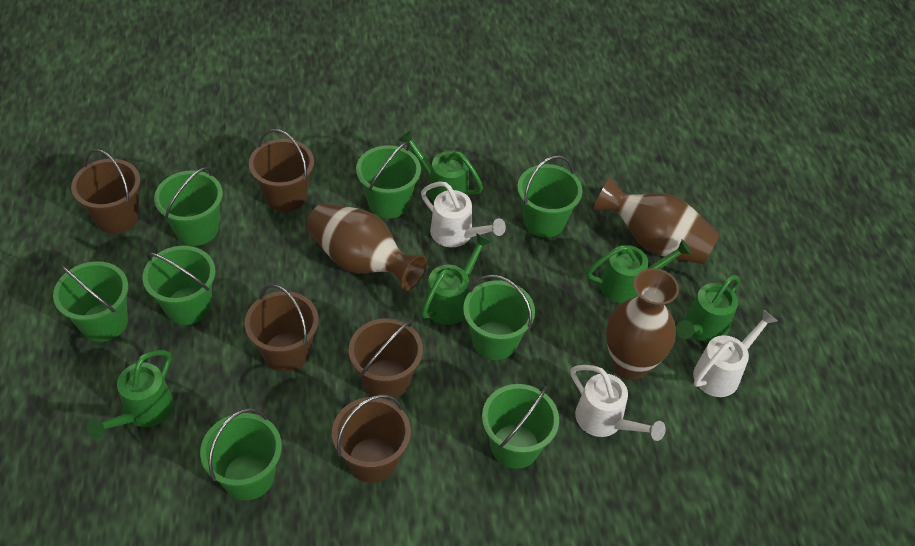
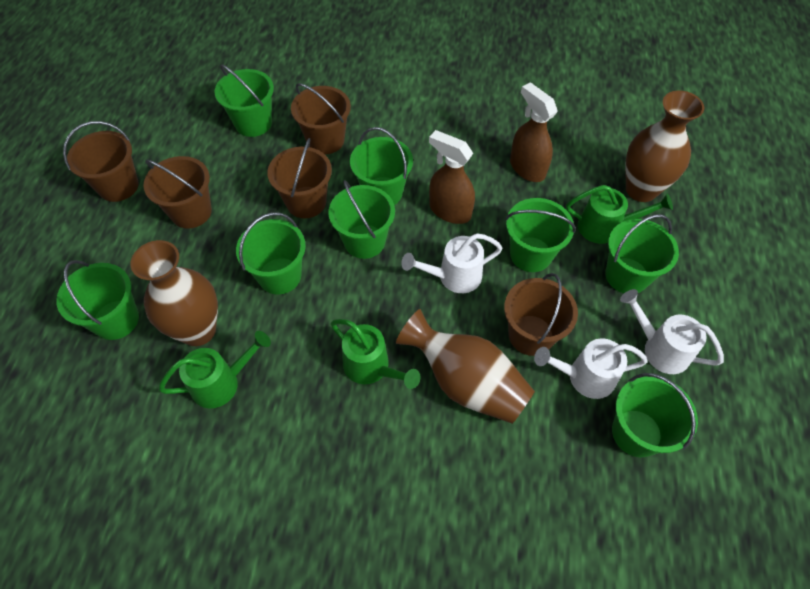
brown spray bottle: none = 0 -> [429,130,475,224] [510,82,558,182] = 2
green watering can: [86,350,174,439] [399,130,483,202] [421,233,492,325] [587,239,691,304] [676,275,740,343] = 5 -> [159,331,271,409] [331,319,420,389] [566,185,673,244] = 3

